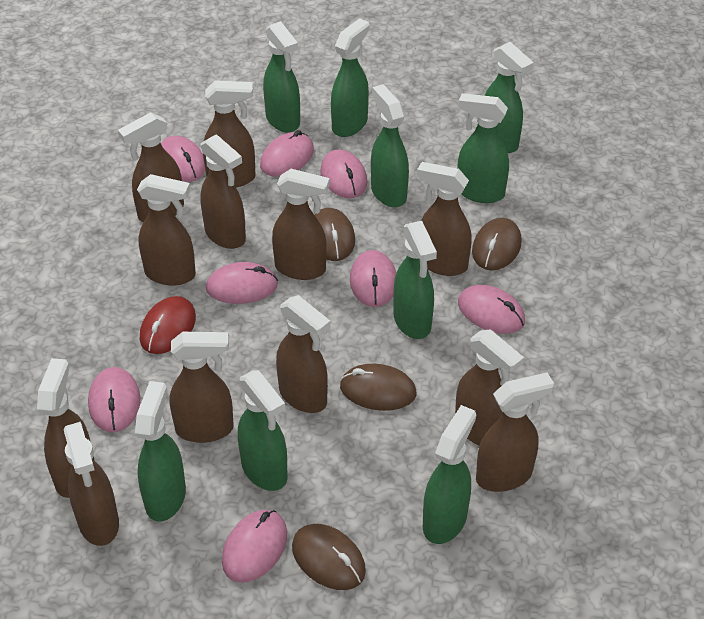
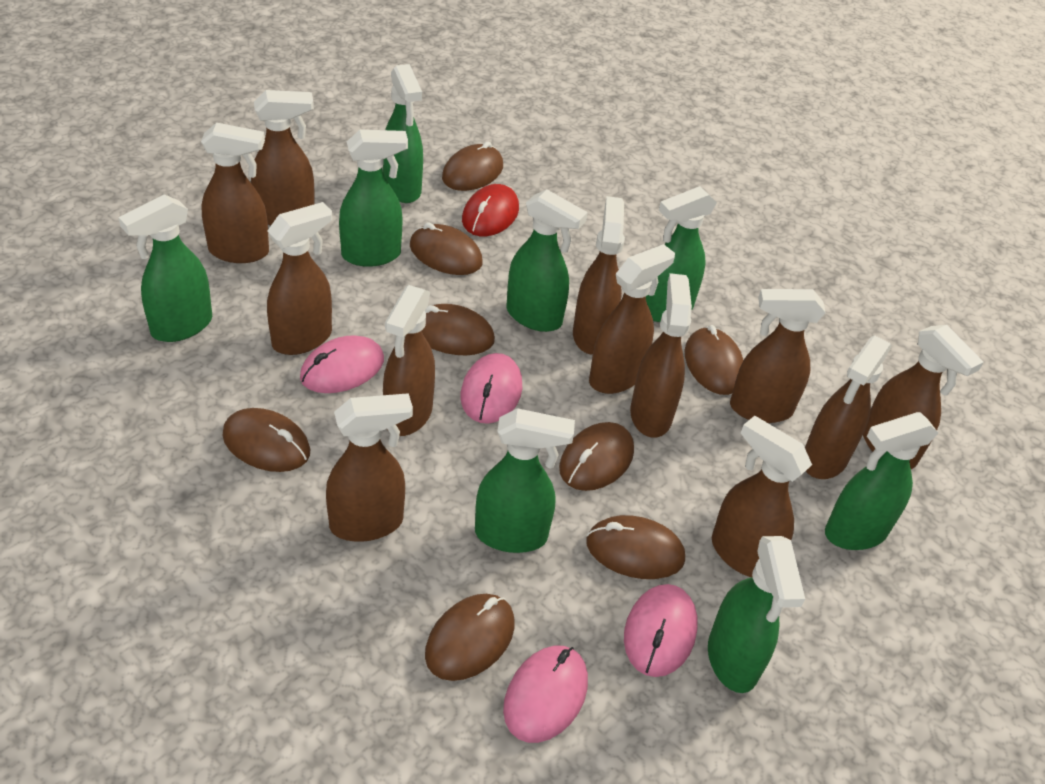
brown mouse: [292,524,366,590] [315,208,355,261] [340,364,416,411] [472,218,522,270] = 4 -> [222,408,310,472] [410,222,483,275] [421,304,495,356] [425,594,515,681] [442,142,503,191] [559,422,634,491] [586,515,685,579] [685,325,744,395] = 8
green spray bottle: [135,381,186,521] [238,370,288,491] [263,21,300,133] [331,18,370,137] [371,84,409,207] [394,221,437,339] [423,405,476,544] [457,93,509,203] [484,42,534,153] = 9 -> [118,194,212,342] [339,130,408,267] [383,64,423,203] [475,408,575,553] [506,189,588,332] [646,186,717,322] [708,536,805,693] [825,412,938,550] = 8
pink mouse: [88,367,141,432] [161,136,205,182] [206,262,278,304] [222,510,287,583] [260,130,314,177] [320,149,367,198] [350,250,396,307] [458,285,525,334] = 8 -> [300,335,384,393] [461,353,522,424] [503,646,588,743] [624,584,698,677] = 4

